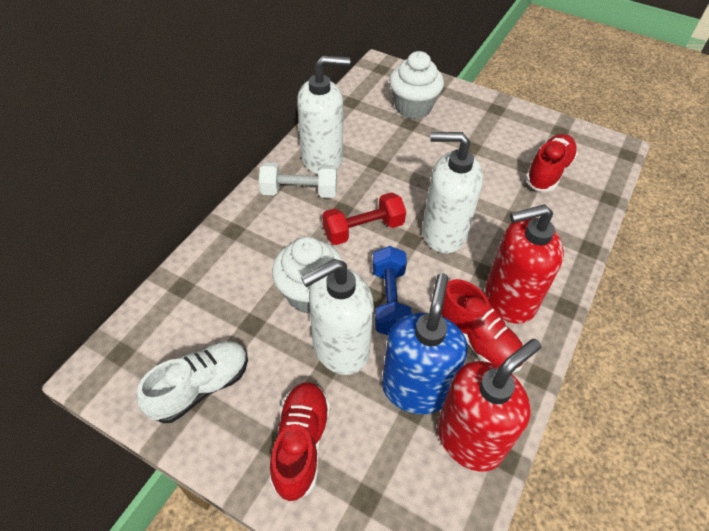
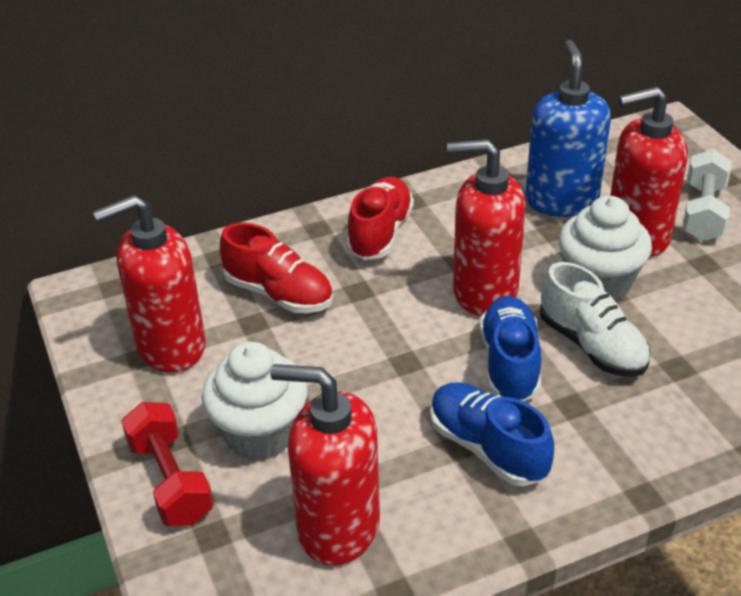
blue dumbbell: [372,246,412,335] = 1 -> none = 0
blue shoe: none = 0 -> [430,382,554,486] [480,296,541,401] = 2
red shoe: [270,382,330,501] [441,279,523,373] [525,134,578,192] = 3 -> [220,223,333,313] [346,177,414,260] = 2
red soap dispenser: [437,339,541,472] [485,204,564,324] = 2 -> [93,195,206,372] [270,364,380,566] [447,139,526,316] [610,86,688,257] = 4
white soap dispenser: [297,56,350,175] [301,259,374,375] [422,132,483,253] = 3 -> none = 0

